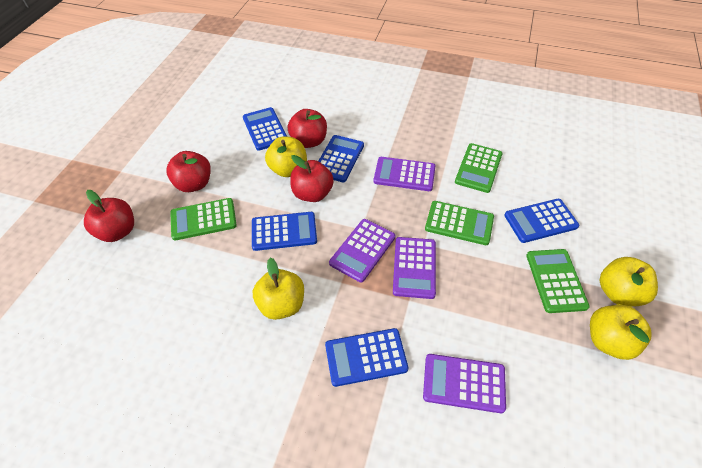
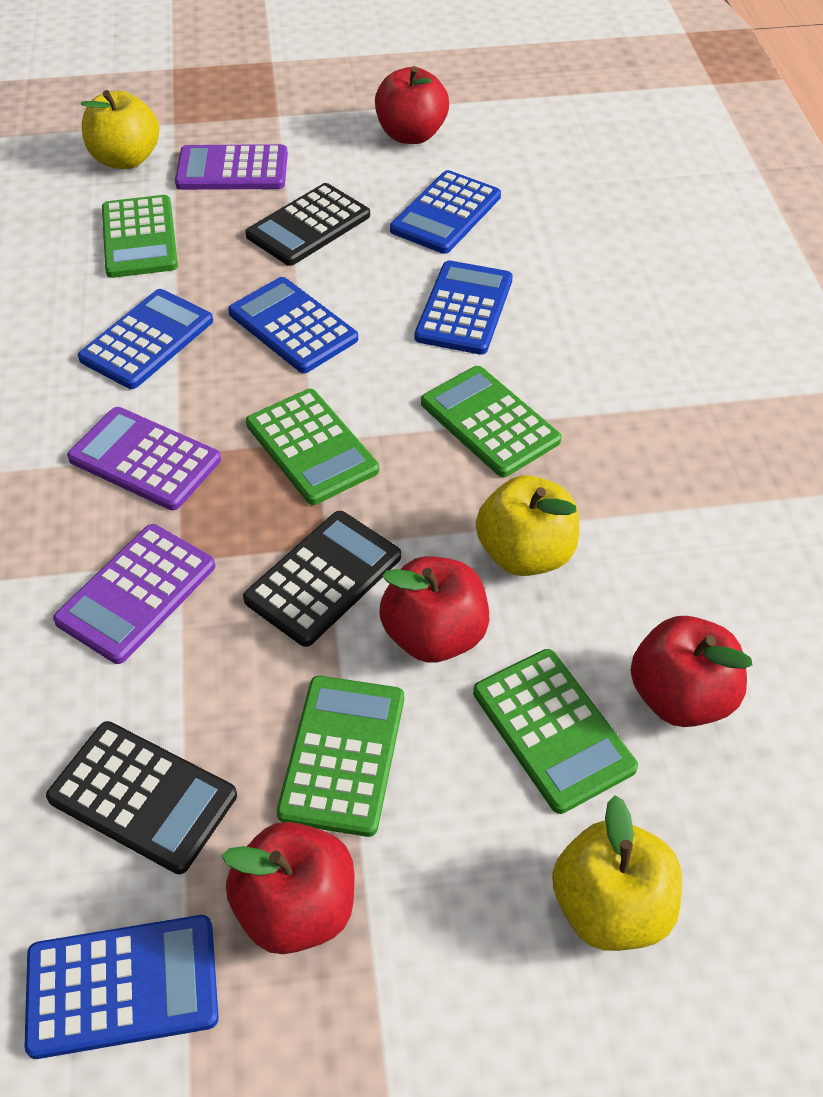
black calculator: none = 0 -> [46,721,237,874] [243,511,401,647] [245,183,370,266] = 3
green calculator: [170,198,237,240] [425,201,494,245] [455,143,503,193] [526,249,590,313] = 4 -> [102,195,178,278] [246,389,379,505] [277,676,404,837] [421,366,562,477] [473,649,638,814] = 5
purple calculator: [329,219,395,283] [373,157,435,191] [393,237,436,299] [423,354,506,413] = 4 -> [53,524,215,664] [67,407,221,510] [175,144,288,190] = 3
yellow apple: [253,258,304,320] [265,137,307,177] [590,305,652,360] [600,257,658,307] = 4 -> [81,90,159,169] [476,475,579,576] [552,796,682,951] = 3

